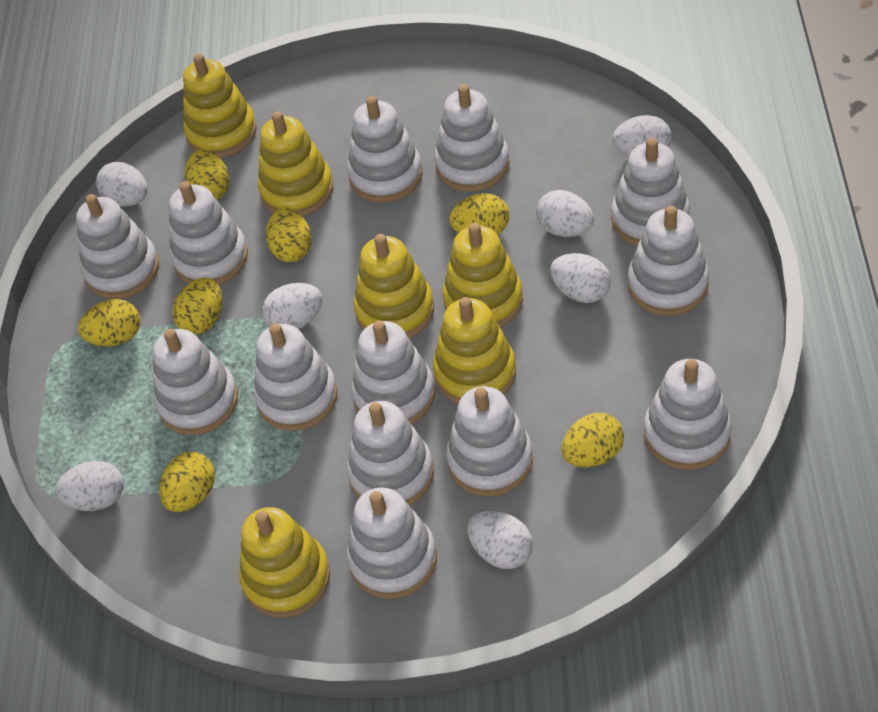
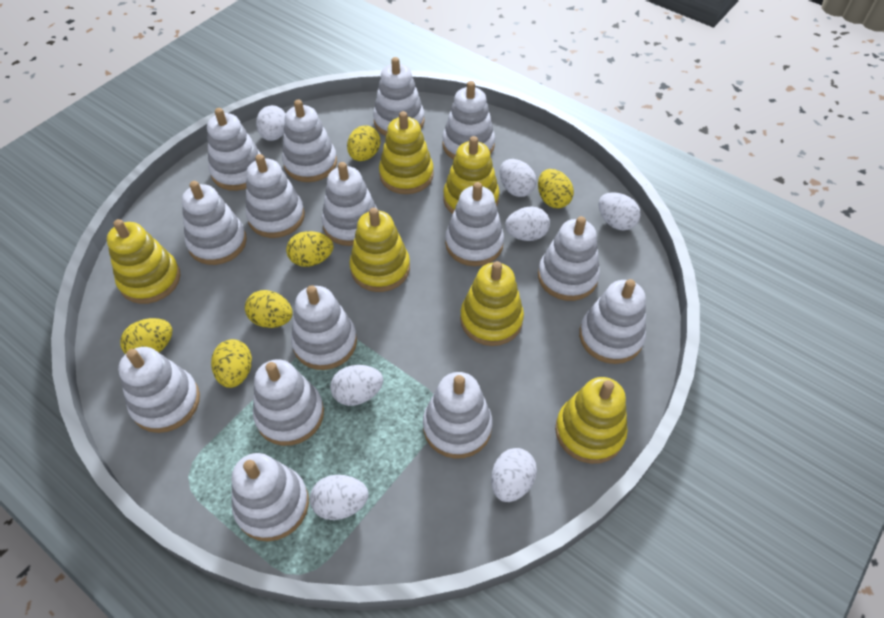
white stacking toy: [76,194,159,299] [153,329,238,435] [169,181,248,285] [254,323,338,431] [347,96,422,203] [347,401,434,506] [347,487,437,599] [351,321,435,424] [434,84,510,192] [446,386,533,497] [611,138,690,246] [628,205,709,316] [644,359,732,470] = 13 -> [118,347,200,433] [182,181,247,265] [207,108,261,191] [231,453,309,542] [246,154,305,238] [253,359,324,446] [282,100,337,182] [291,285,357,370] [322,162,377,246] [373,57,425,136] [423,372,492,459] [442,81,495,160] [445,182,504,266] [538,216,600,301] [579,279,646,364] = 15
yellow egg: [78,299,140,347] [160,452,215,512] [172,278,222,335] [185,149,229,200] [266,207,311,262] [449,193,509,235] [561,413,624,467] = 7 -> [120,318,172,354] [211,339,252,388] [245,290,292,328] [286,231,333,267] [347,125,380,161] [538,169,574,208] = 6

